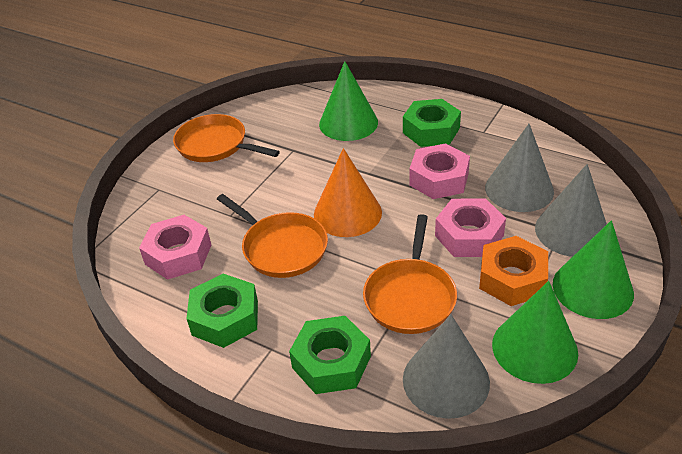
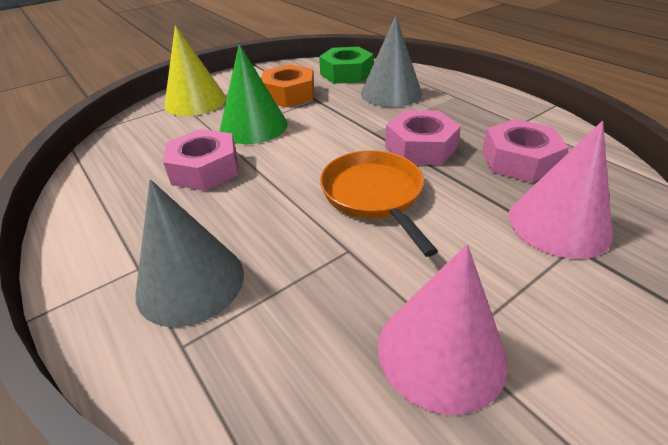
green cone: [319,61,378,141] [492,281,578,384] [553,220,634,319] = 3 -> [220,44,288,144] = 1
green nut: [186,274,258,348] [289,316,371,394] [403,99,461,147] = 3 -> [319,47,373,84] = 1
grey cone: [403,314,490,419] [485,124,554,212] [535,164,607,257] = 3 -> [135,180,244,327] [361,16,422,107] = 2
orange cone: [314,148,382,237] = 1 -> none = 0
orange pan: [173,114,280,162] [217,194,328,278] [363,214,457,334] = 3 -> [320,150,438,257] = 1
pink cone: none = 0 -> [378,244,507,415] [509,121,613,259] = 2
yellow cone: none = 0 -> [164,25,226,116] = 1

